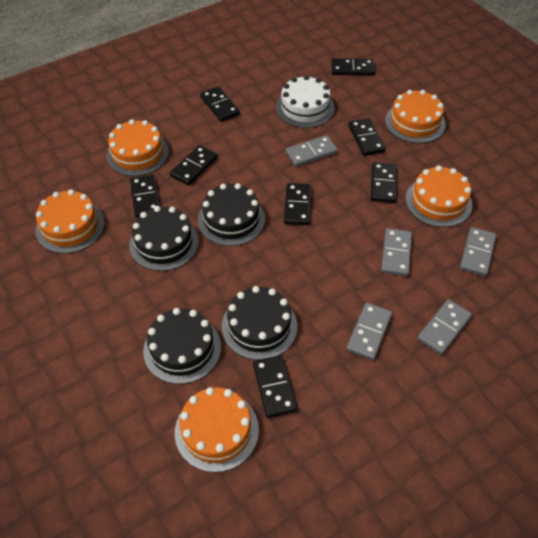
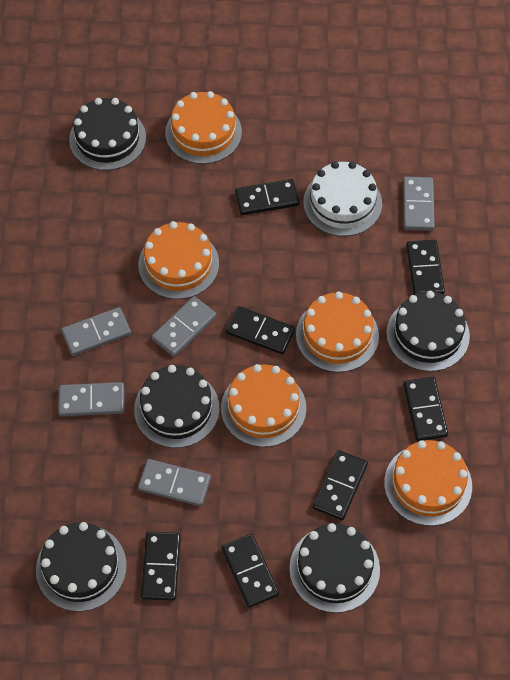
black cake: [129,206,199,271] [143,308,221,384] [198,183,265,246] [222,286,297,360] = 4 -> [36,522,127,612] [69,98,146,170] [134,365,219,448] [289,523,380,613] [386,291,470,371] = 5
black domino: [130,175,160,218] [170,145,218,186] [200,86,240,122] [253,355,297,418] [284,183,311,225] [331,58,375,76] [349,118,385,156] [371,162,397,203] = 8 -> [141,532,181,601] [221,534,279,608] [226,306,295,355] [235,179,299,215] [313,450,368,520] [403,377,448,441] [406,240,445,295] = 7

